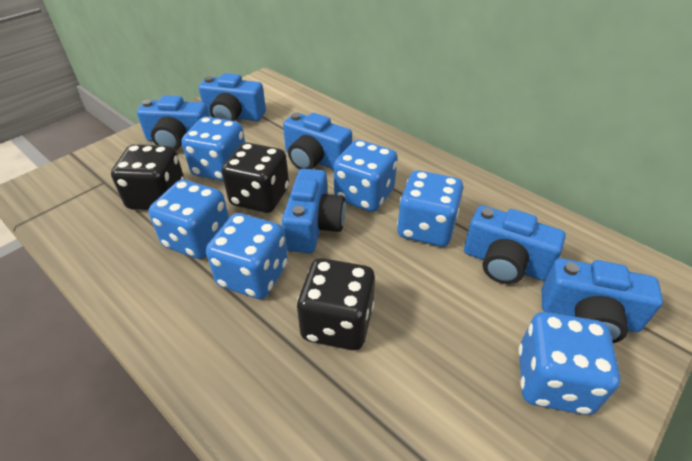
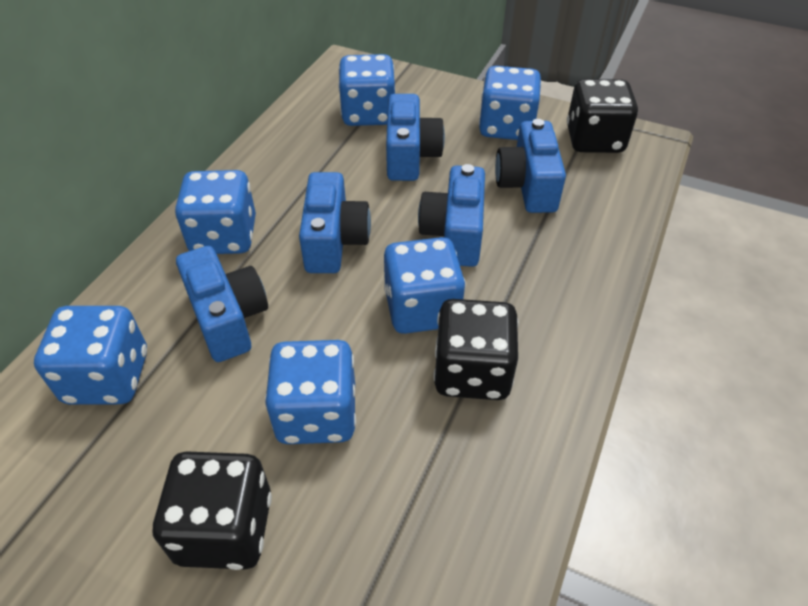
blue camera: [137,95,210,150] [199,73,266,121] [282,169,346,253] [283,113,352,170] [464,205,566,284] [542,258,663,343] = 6 -> [176,246,268,362] [299,172,371,273] [386,94,445,181] [418,164,485,267] [495,119,566,213] = 5

